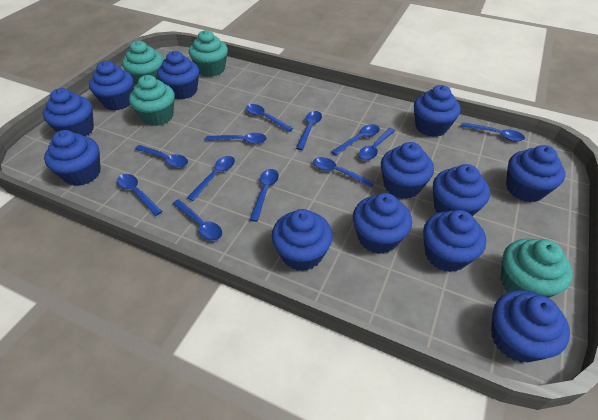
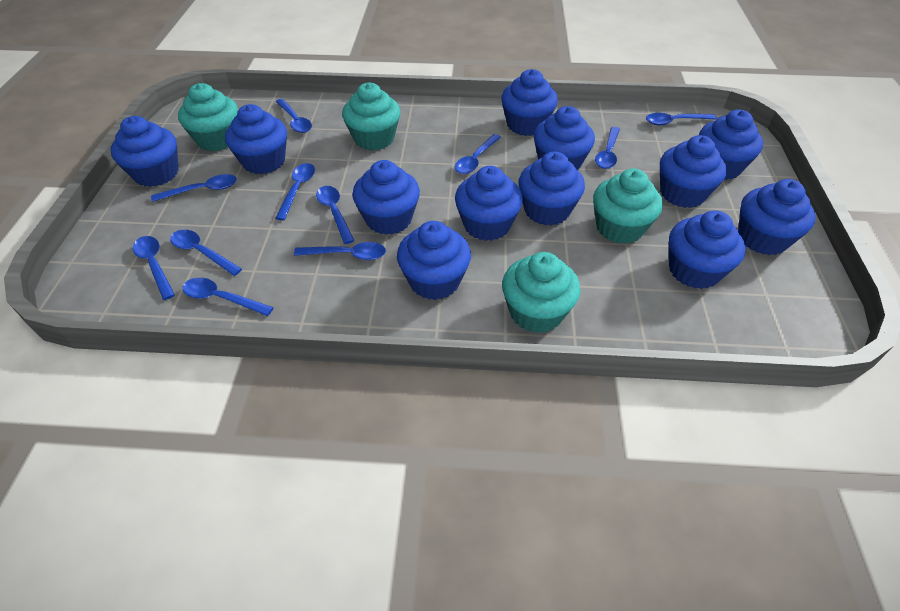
blue spoon: [117,174,162,216] [135,145,188,168] [172,199,222,241] [187,156,235,201] [205,133,267,144] [246,104,293,132] [249,169,279,222] [296,111,322,150] [313,157,375,188] [331,124,380,155] [359,128,395,160] [461,122,525,142] = 12 -> [133,236,175,300] [151,174,237,202] [170,230,242,276] [182,278,274,316] [275,163,315,220] [276,99,312,133] [294,242,386,260] [316,186,354,244] [455,134,501,174] [595,127,620,169] [646,113,717,125] = 11

